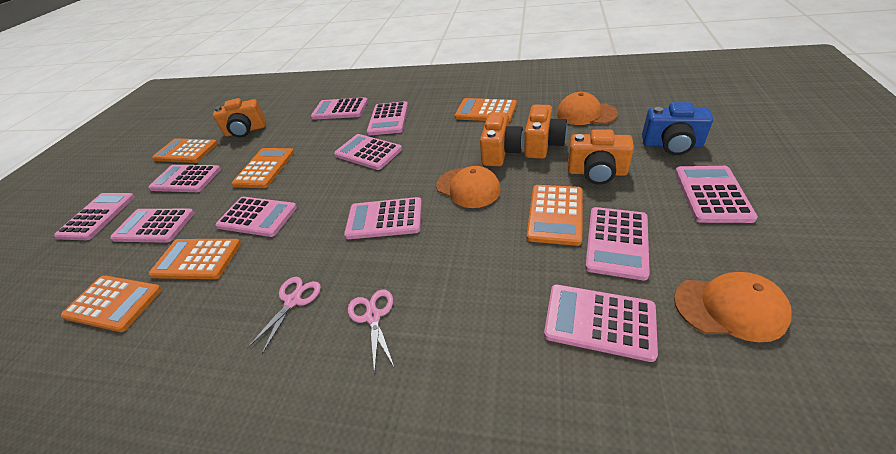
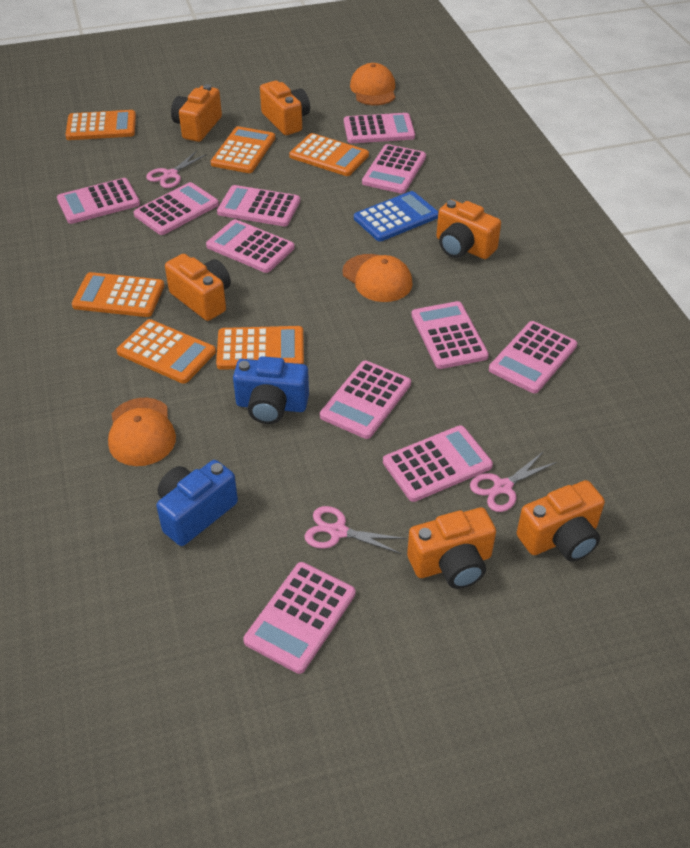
blue calculator: none = 0 -> [354,191,438,241] = 1
blue camera: [642,102,713,155] = 1 -> [156,460,238,546] [233,356,309,424] = 2
orange camera: [213,98,266,137] [480,112,524,166] [524,105,568,159] [568,129,634,185] = 4 -> [165,254,231,321] [171,84,222,142] [260,81,310,135] [407,508,496,589] [436,199,501,259] [517,480,605,562] = 6
pink scissors: [247,277,321,354] [348,289,394,375] = 2 -> [146,151,207,188] [305,506,406,554] [470,451,557,512] = 3

